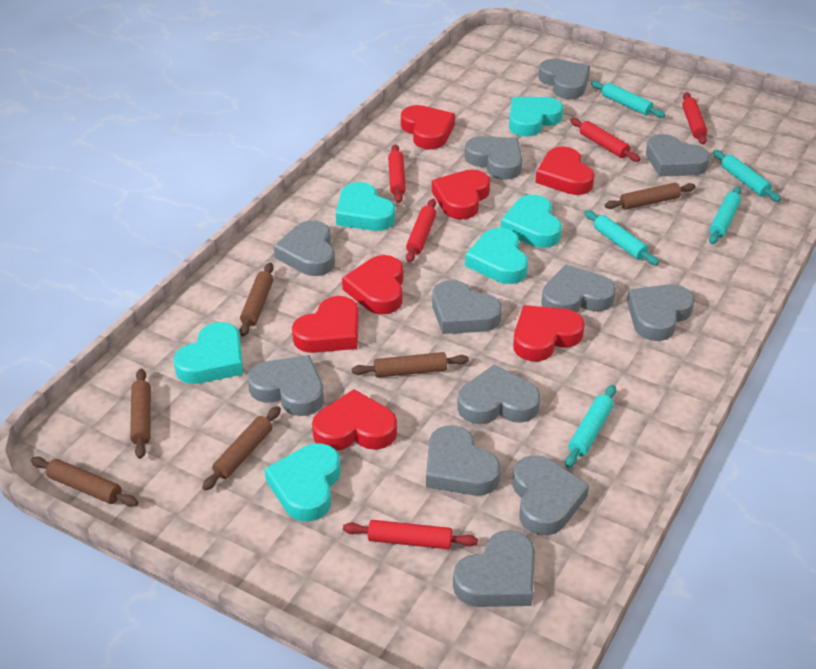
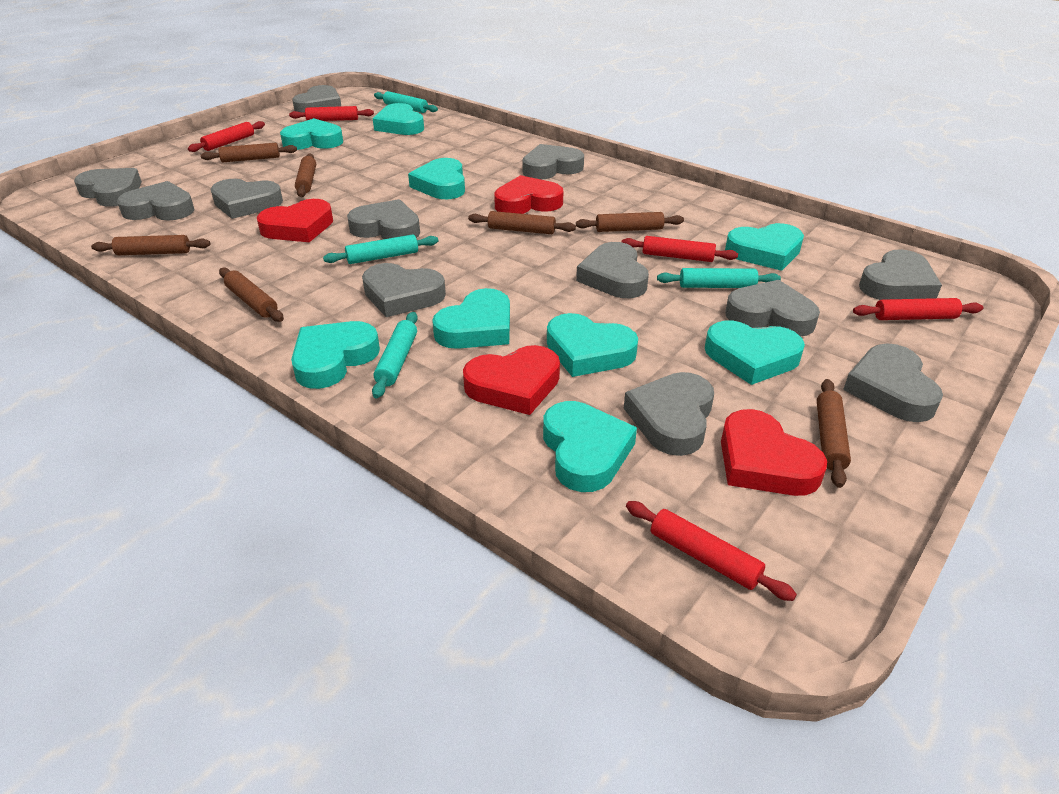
brown rolling pin: [31,457,138,507] [130,369,151,459] [202,406,281,491] [239,263,274,337] [352,352,469,378] [605,183,696,210] = 6 -> [91,235,211,255] [201,143,297,162] [219,267,284,322] [295,153,316,197] [468,211,576,234] [576,212,684,232] [817,379,851,488] = 7
red heart: [292,296,359,353] [312,389,397,451] [342,255,403,314] [401,105,455,149] [432,170,490,220] [513,305,585,361] [535,146,595,195] = 7 -> [257,199,333,243] [463,345,560,415] [494,175,563,214] [721,409,827,496] = 4
turquoise heart: [174,322,243,384] [265,443,340,521] [336,182,395,231] [465,228,528,284] [501,195,562,248] [509,97,563,137] = 6 -> [280,118,343,150] [291,321,380,389] [373,103,424,135] [408,158,465,199] [432,288,510,349] [543,401,637,492] [547,313,638,377] [705,321,805,385] [725,223,804,271] = 9
turquoise rolling pin: [565,385,616,468] [584,210,659,265] [591,81,665,118] [709,187,741,244] [713,150,781,202] = 5 -> [323,235,438,264] [372,312,418,398] [374,91,438,113] [657,268,781,288] = 4

